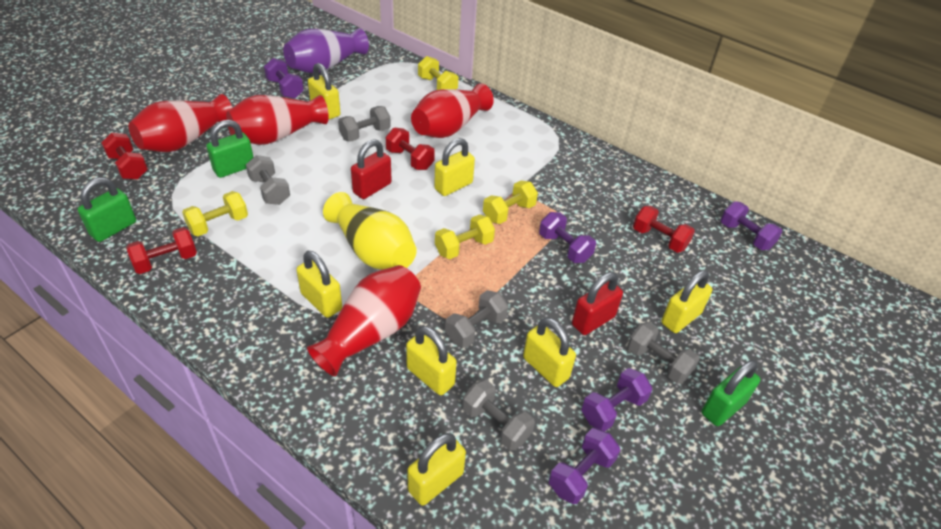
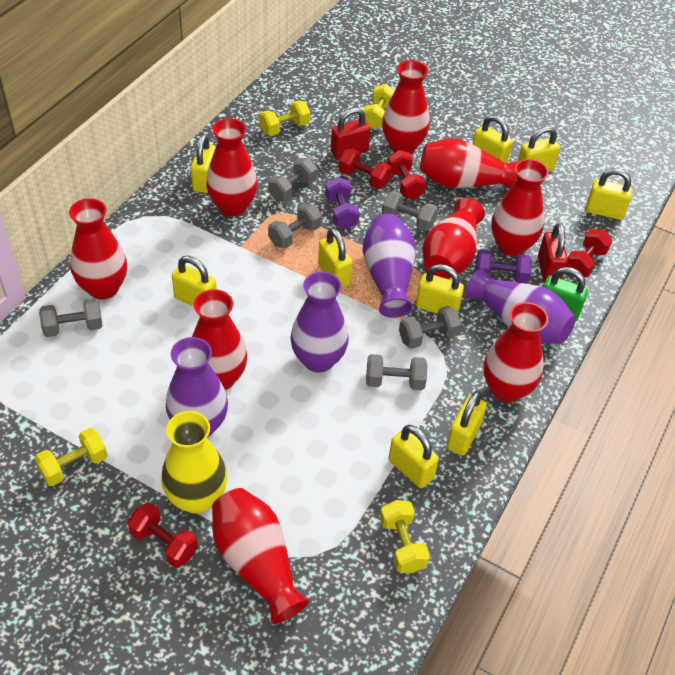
green padlock: [78,177,136,242] [207,120,254,178] [702,360,760,426] = 3 -> [543,267,588,321] = 1
grey dumbbell: [246,155,290,205] [338,106,391,141] [445,290,508,348] [462,380,535,450] [627,322,699,384] = 5 -> [39,298,102,337] [268,158,317,202] [268,203,322,249] [366,354,427,390] [382,191,438,231] [399,306,461,349] = 6
purple dumbbell: [264,58,304,99] [539,212,596,263] [549,428,620,504] [581,368,652,431] [721,201,782,250] = 5 -> [325,177,360,229] [475,249,532,284] = 2
purple vase: [283,28,369,73] = 1 -> [166,337,228,437] [290,271,349,373] [362,214,416,318] [466,268,576,344] = 4
red vase: [128,94,233,152] [226,95,329,145] [307,265,421,377] [411,83,494,138] = 4 -> [69,198,127,300] [192,289,247,390] [206,118,257,216] [212,488,310,624] [382,60,430,154] [420,138,519,189] [422,198,485,279] [484,302,549,402] [491,159,549,256] = 9
yellow padlock: [296,251,342,318] [308,63,341,119] [406,326,457,395] [407,433,466,506] [434,138,475,196] [523,317,576,387] [661,270,713,333] = 7 -> [172,256,217,307] [191,134,216,193] [318,228,352,288] [389,425,439,488] [416,264,464,314] [447,391,487,456] [473,115,513,163] [518,126,560,171] [586,168,633,220] = 9

